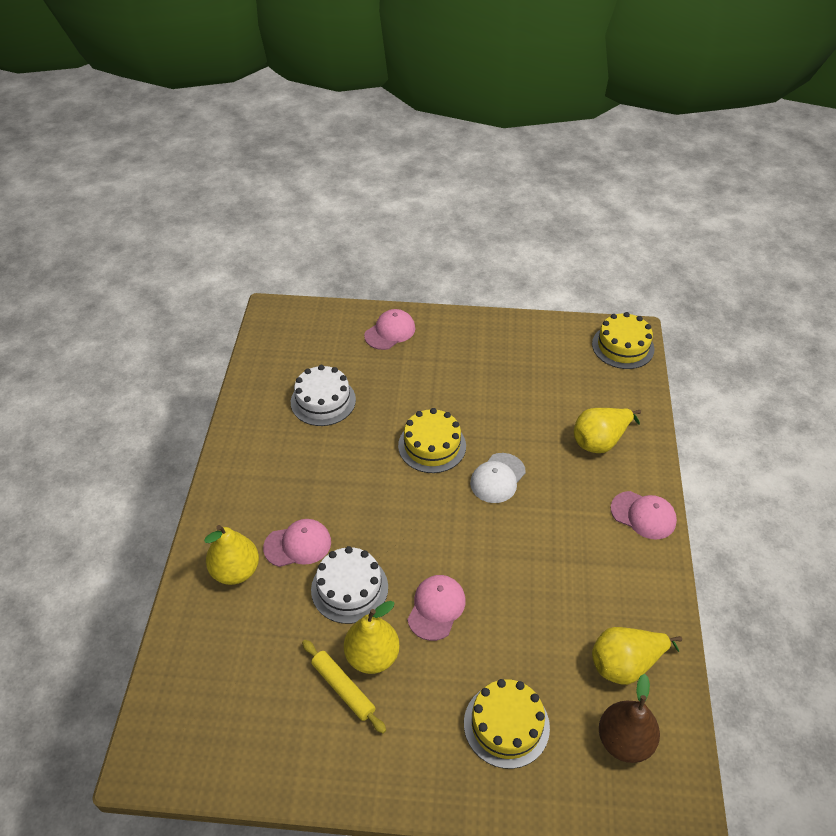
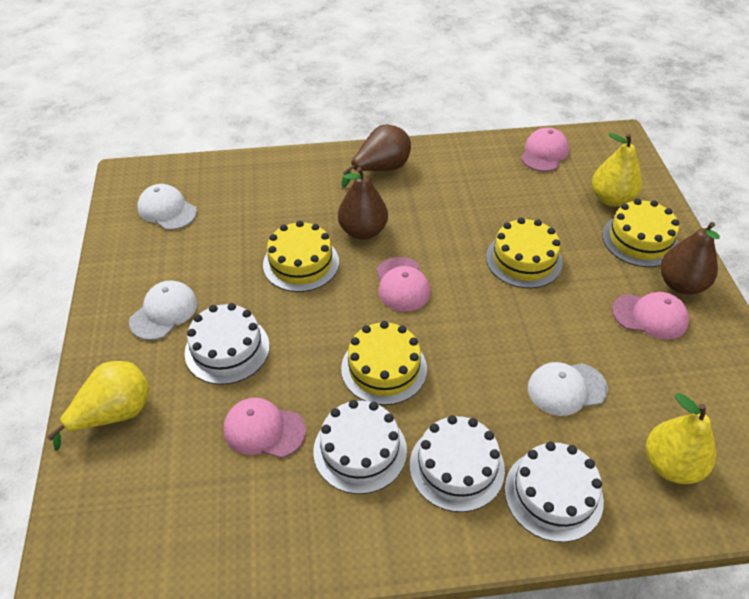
brown pear: [599,674,660,763] = 1 -> [338,167,388,240] [342,125,411,187] [660,222,720,295] = 3
white cake: [291,365,356,426] [311,546,388,624] = 2 -> [185,303,269,385] [313,400,407,494] [410,415,505,512] [505,442,604,542] = 4
white cap: [470,453,526,503] = 1 -> [129,280,197,340] [137,184,197,230] [528,362,608,416] = 3
yellow cake: [398,408,466,473] [464,679,550,769] [592,312,655,369] = 3 -> [263,221,339,292] [341,321,427,405] [486,217,563,288] [602,199,679,267] = 4
yellow pear: [204,525,259,585] [344,601,400,674] [574,408,641,453] [592,627,682,685] = 4 -> [47,361,150,451] [592,133,642,207] [646,393,716,484] = 3
yellow rolling pin: [302,640,386,734] = 1 -> none = 0

